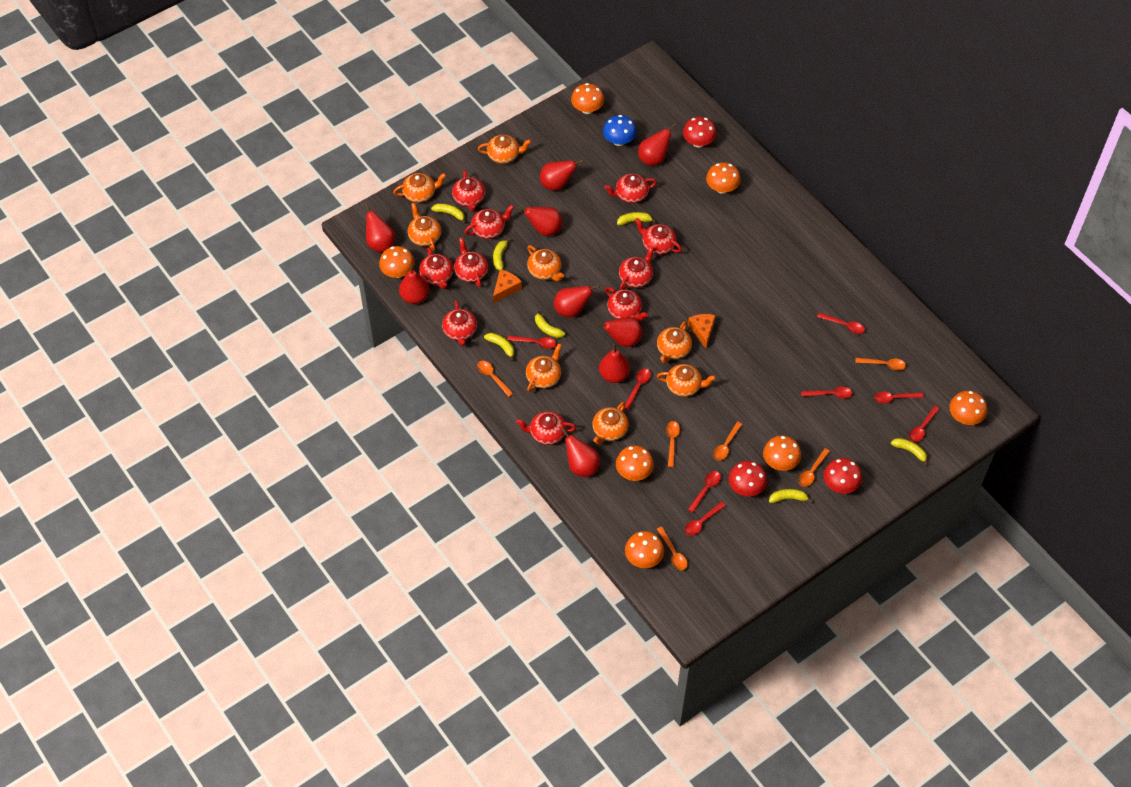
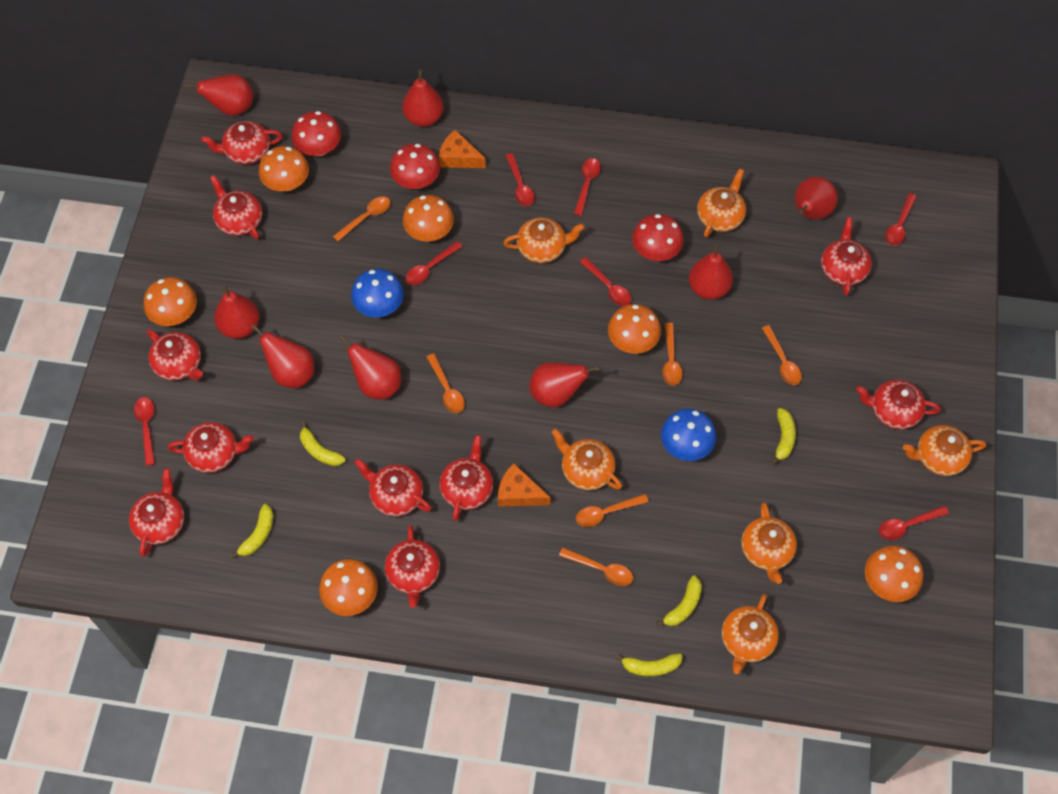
blue mushroom: [603,115,637,146] = 1 -> [351,269,404,317] [661,409,716,461] = 2
orange mushroom: [379,246,415,278] [571,83,604,114] [616,446,654,481] [625,531,664,568] [706,162,741,194] [763,436,801,471] [949,391,987,425] = 7 -> [144,277,197,326] [259,146,309,191] [319,559,378,616] [403,195,454,241] [608,304,661,354] [865,546,923,602] = 6
orange teapot: [393,173,446,203] [408,203,441,251] [478,135,531,164] [526,343,562,392] [527,245,564,281] [592,401,629,445] [657,321,692,363] [657,364,716,397] = 8 -> [503,218,585,263] [551,428,622,490] [697,168,746,237] [722,594,779,674] [741,502,797,584] [903,425,986,476] = 6
red pear: [365,203,395,252] [399,264,429,304] [517,207,562,236] [540,160,584,190] [554,285,600,317] [561,428,600,477] [597,317,642,347] [599,344,630,383] [638,123,676,166] = 9 -> [185,74,253,116] [214,284,259,339] [251,324,314,388] [339,335,401,400] [402,70,444,127] [529,362,600,407] [689,244,733,300] [794,177,838,220] = 8
red spoon: [507,335,556,349] [624,369,651,410] [684,502,726,536] [688,471,721,513] [801,387,852,399] [817,313,865,334] [874,392,924,404] [909,406,940,442] = 8 -> [134,397,155,466] [405,241,463,285] [505,153,535,206] [574,158,601,216] [580,257,631,306] [879,506,949,540] [885,193,917,246] = 7
yellow banana: [431,203,466,224] [484,333,514,361] [493,238,511,270] [535,310,565,338] [617,212,656,225] [769,489,813,503] [891,438,928,466] = 7 -> [230,504,273,558] [300,421,346,466] [615,653,683,677] [656,575,702,626] [771,408,796,464] = 5

